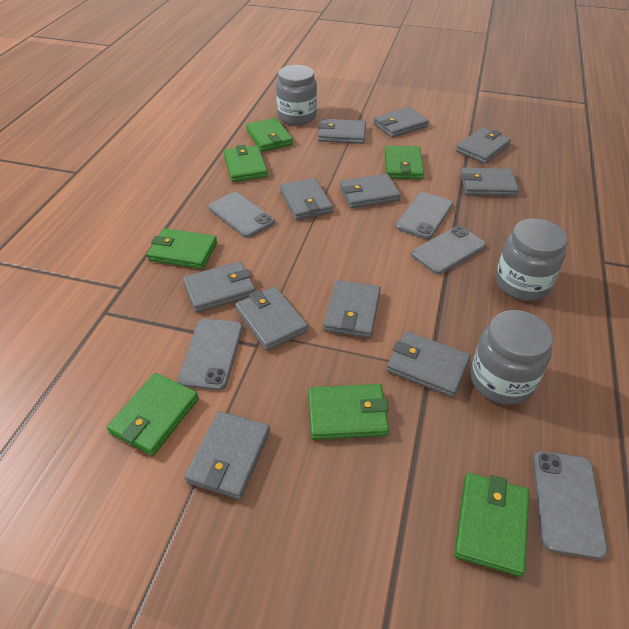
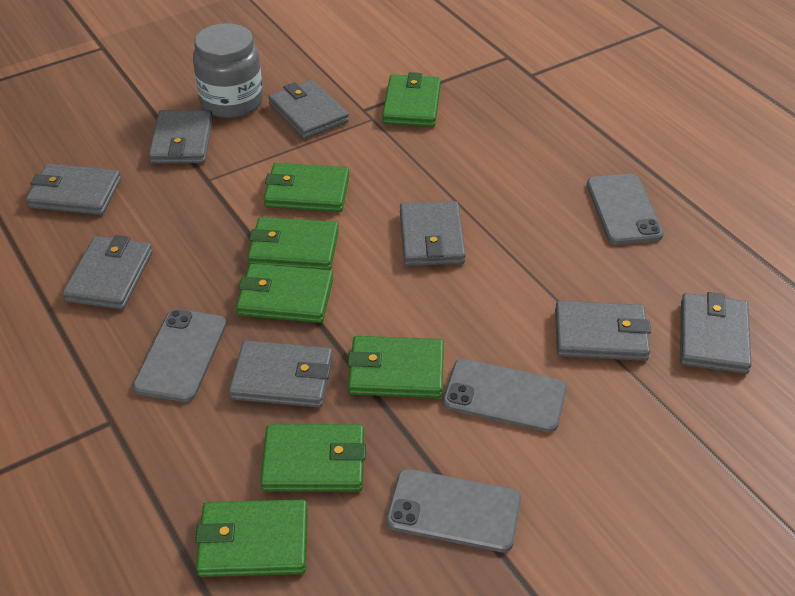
grey jar: [276,65,317,125] [470,310,553,405] [496,218,567,301] = 3 -> [193,23,263,118] = 1
grey phone: [177,319,243,390] [208,192,275,238] [396,192,453,239] [411,226,486,274] [533,451,608,559] = 5 -> [133,309,226,402] [386,469,521,552] [443,359,567,432] [587,174,664,245] = 4
grey wallet: [183,261,255,313] [184,411,270,500] [235,287,308,351] [280,178,333,220] [318,118,366,144] [323,280,381,338] [340,174,401,208] [374,107,429,138] [386,331,471,397] [456,128,511,164] [461,168,519,196] = 11 -> [26,164,121,215] [62,235,153,310] [149,110,213,164] [229,341,333,407] [268,80,349,139] [400,201,466,266] [555,301,651,361] [680,292,752,374] = 8

